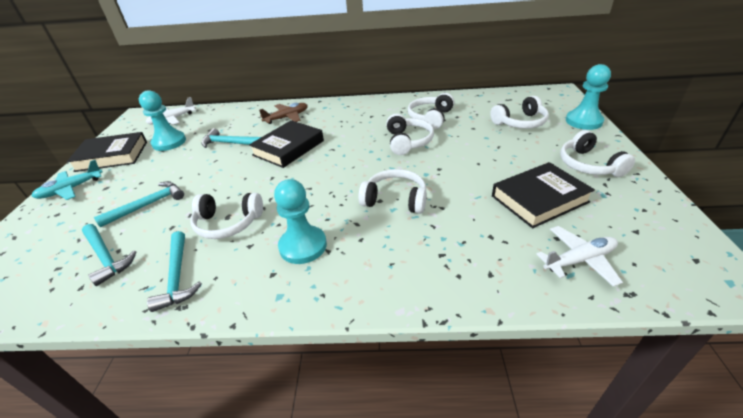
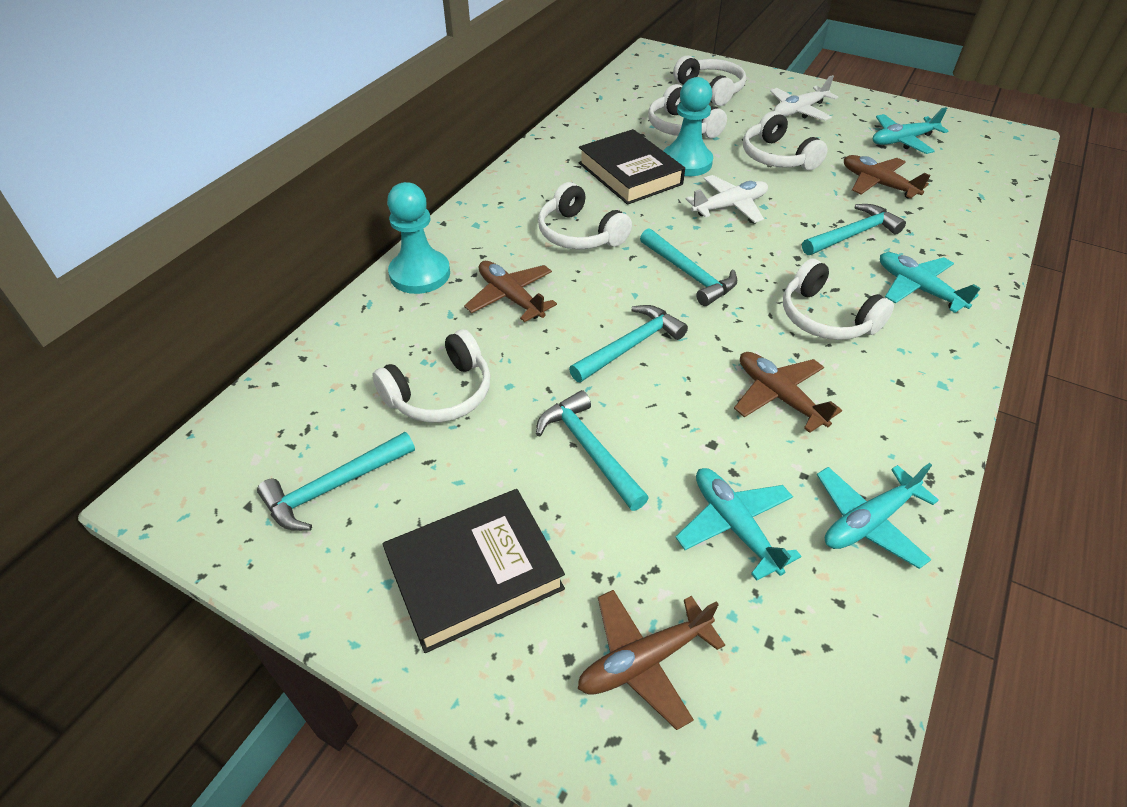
black book: [67,132,147,172] [249,120,324,168] [492,162,595,228] = 3 -> [383,489,565,653] [579,129,685,205] = 2
brown plane: [259,103,308,124] = 1 -> [464,261,557,322] [578,590,725,730] [734,352,842,433] [844,155,931,198] = 4
turquoise hammer: [82,224,136,286] [94,181,184,227] [147,231,202,312] [201,128,261,148] = 4 -> [257,432,415,531] [536,390,649,511] [569,305,688,382] [640,228,737,306] [802,204,906,255] = 5
turquoise pawn: [139,90,186,151] [274,179,327,264] [566,64,611,130] = 3 -> [387,182,450,294] [663,77,713,176] = 2
turquoise plane: [31,160,103,200] = 1 -> [675,468,802,581] [817,463,939,569] [873,107,948,154] [880,252,981,313] = 4

